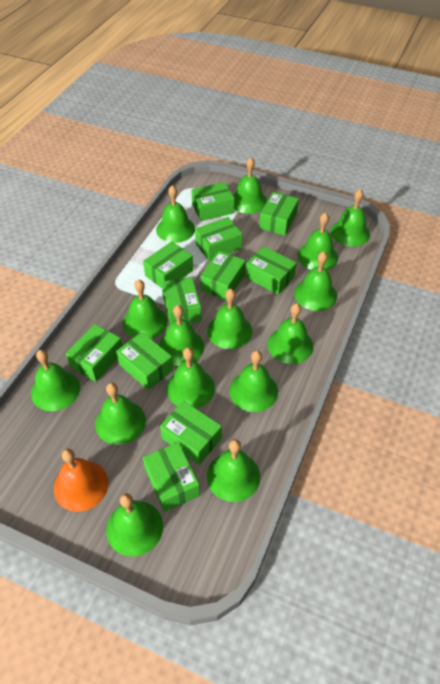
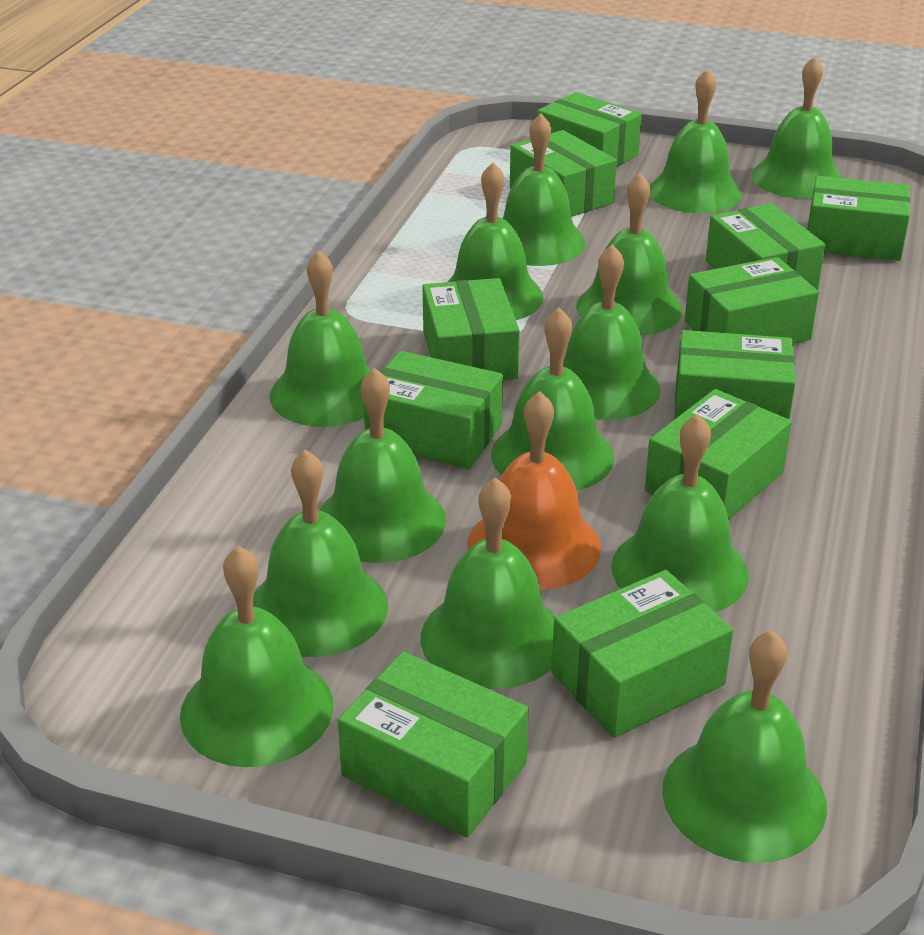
green bell: [31,350,80,411] [95,383,146,445] [106,493,163,557] [123,279,168,339] [156,185,195,243] [159,305,204,366] [167,347,215,408] [207,289,252,349] [207,439,260,502] [229,350,278,412] [233,157,267,214] [267,303,314,364] [294,251,337,311] [297,212,338,270] [331,189,370,247] = 15 -> [180,546,333,767] [253,449,388,657] [269,250,371,427] [319,368,446,563] [421,478,555,689] [448,162,544,320] [491,307,615,491] [503,113,586,266] [563,244,661,420] [576,173,683,335] [611,414,749,612] [650,68,742,213] [662,630,827,863] [751,56,842,199] = 14

